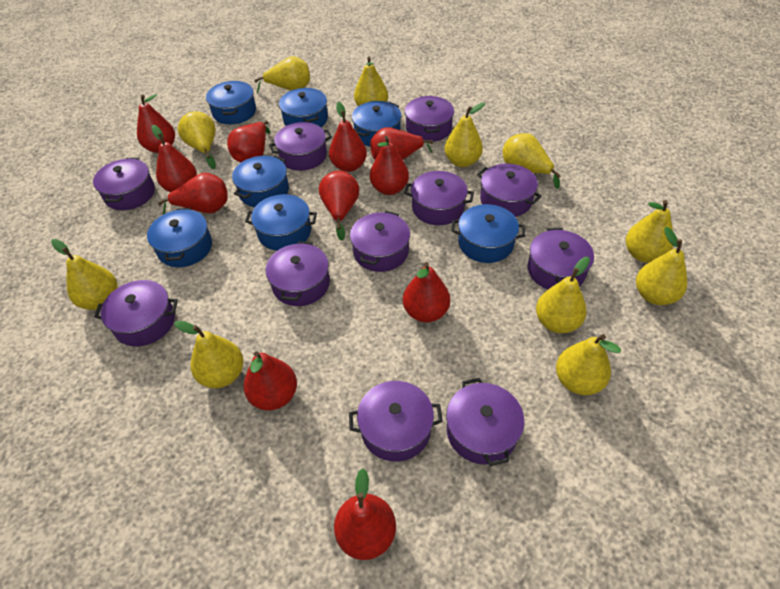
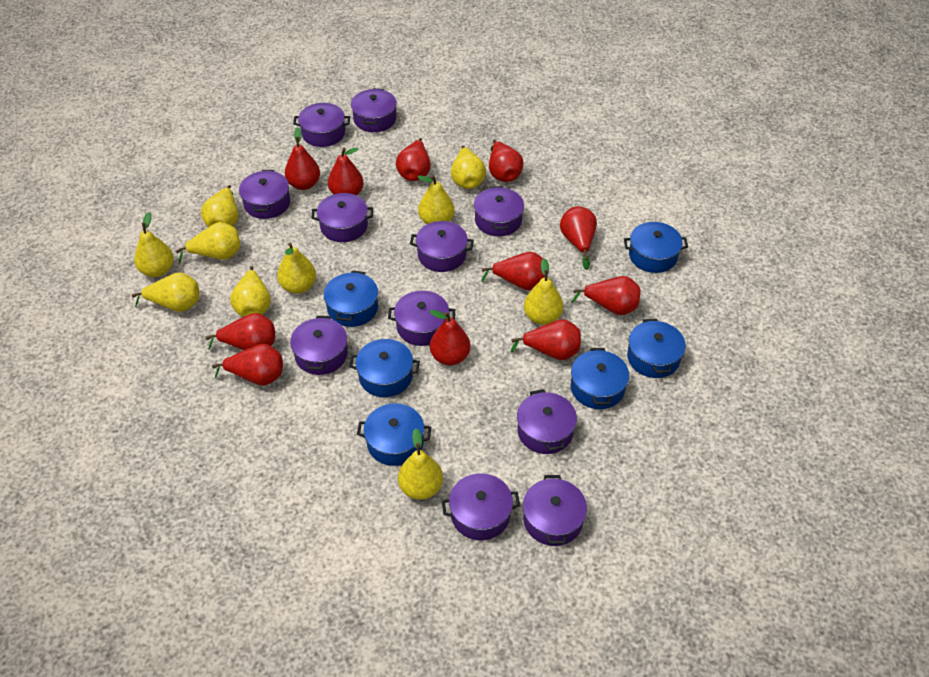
blue pot: [147,208,212,267] [206,81,256,124] [232,156,289,207] [245,194,317,251] [279,88,328,127] [352,101,401,147] [451,204,525,263] = 7 -> [324,270,378,327] [349,339,420,397] [357,403,431,466] [571,348,629,409] [624,222,688,273] [627,318,686,378] = 6
yellow pear: [51,239,117,310] [174,321,243,388] [178,111,216,169] [254,56,310,93] [354,57,388,106] [445,103,485,167] [503,133,561,189] [536,257,590,333] [556,334,621,395] [626,200,673,263] [636,227,687,305] = 11 -> [132,273,199,312] [134,212,174,277] [176,222,240,264] [201,185,238,227] [230,266,271,317] [277,243,316,294] [398,429,443,500] [418,175,454,224] [451,145,486,189] [524,258,563,325] = 10

